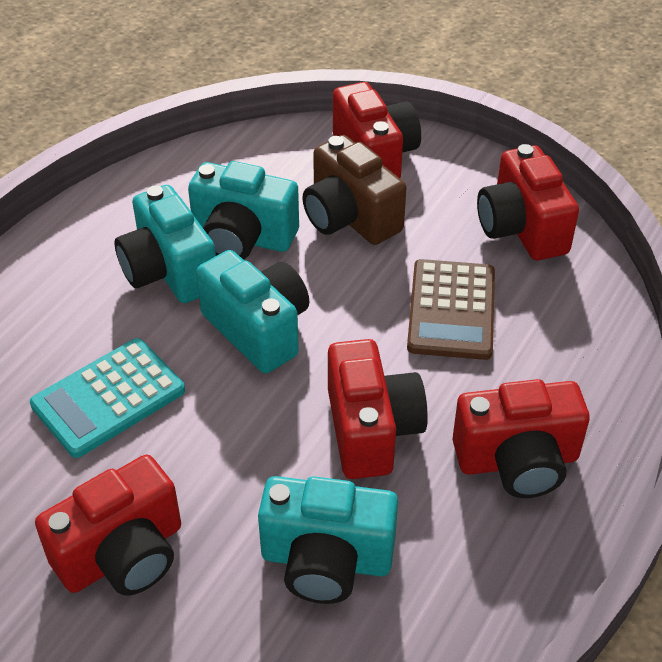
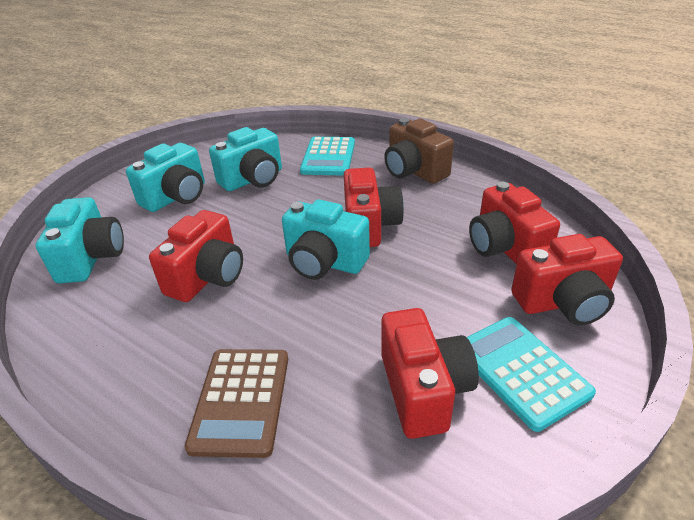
turquoise calculator: [30,338,185,458] = 1 -> [300,137,355,176] [467,317,596,432] = 2

